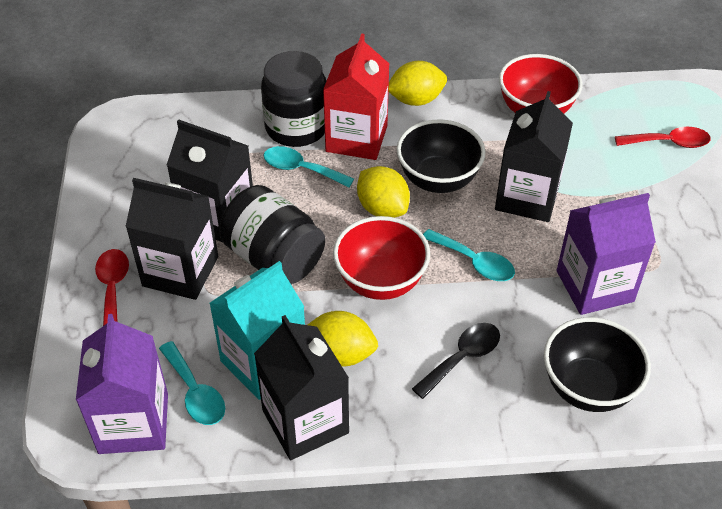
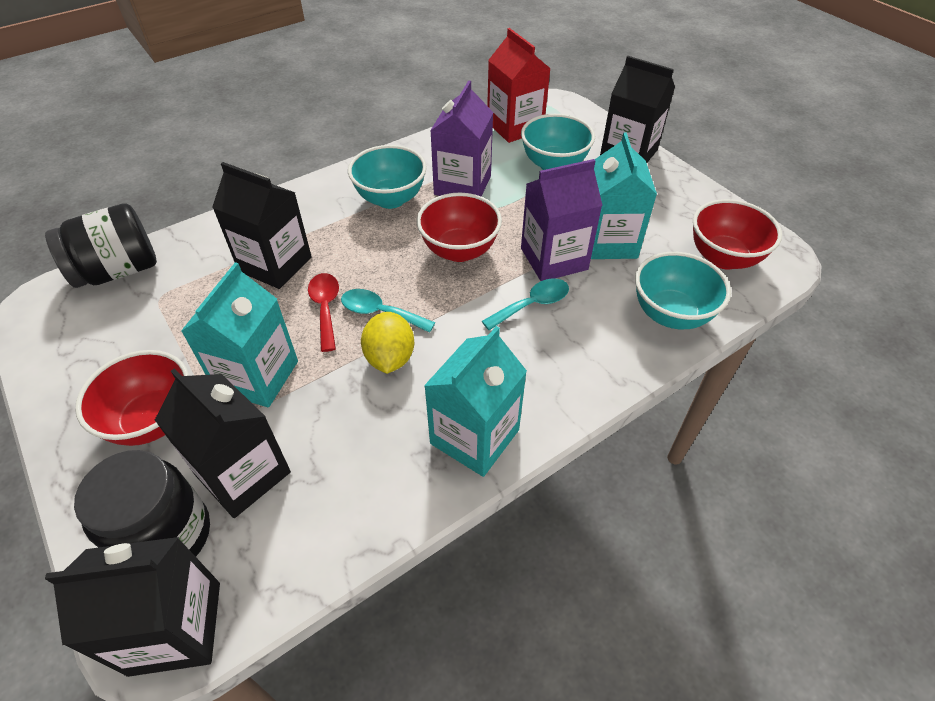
black bowl: [397,119,486,193] [544,317,651,412] = 2 -> none = 0
black spoon: [412,323,500,399] = 1 -> none = 0
red bowl: [333,216,430,300] [499,54,582,114] = 2 -> [75,350,189,446] [417,193,502,262] [693,199,782,269] = 3
red spoon: [95,249,129,326] [615,127,711,148] = 2 -> [308,273,339,352] = 1
turquoise bowl: none = 0 -> [348,145,427,209] [521,114,595,170] [635,252,731,329] = 3
turquoise carton: [209,261,305,400] = 1 -> [181,262,298,407] [424,326,527,477] [591,132,657,259] = 3
turquoise spoon: [159,341,225,425] [264,146,354,188] [423,229,515,281] = 3 -> [341,289,436,333] [482,278,569,330] = 2
yellow lemon: [308,311,378,367] [357,166,410,218] [388,61,447,106] = 3 -> [361,312,415,374] = 1

